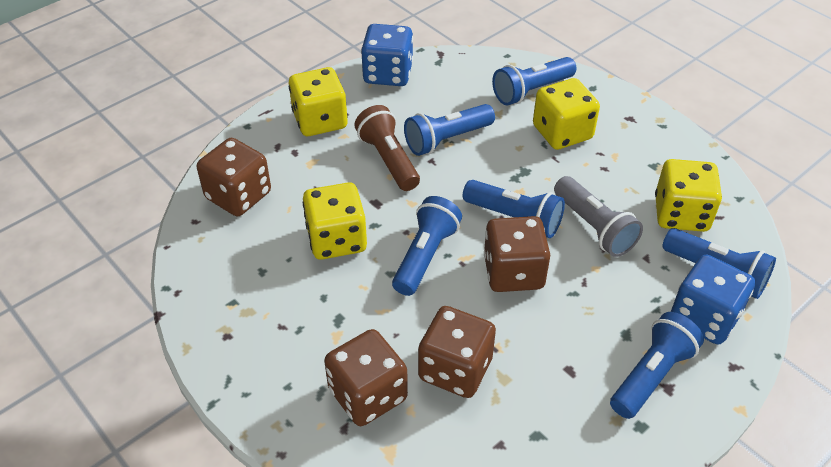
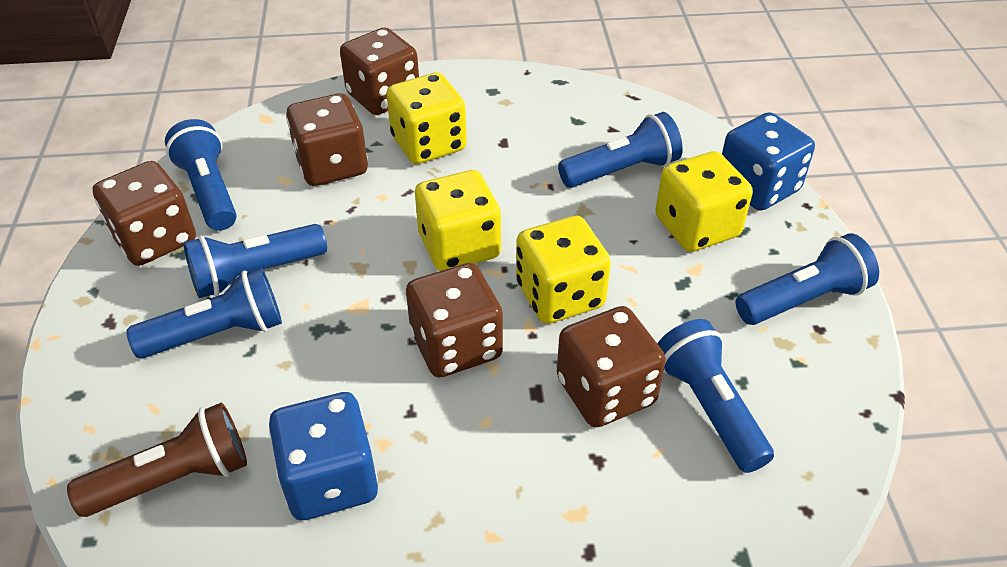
brown dice: [197,138,271,216] [324,329,408,426] [418,306,496,398] [484,216,550,292] = 4 -> [92,161,196,266] [286,93,368,186] [340,28,419,115] [406,263,503,378] [557,306,666,428] = 5
grey flashlight: [554,176,643,257] = 1 -> none = 0

